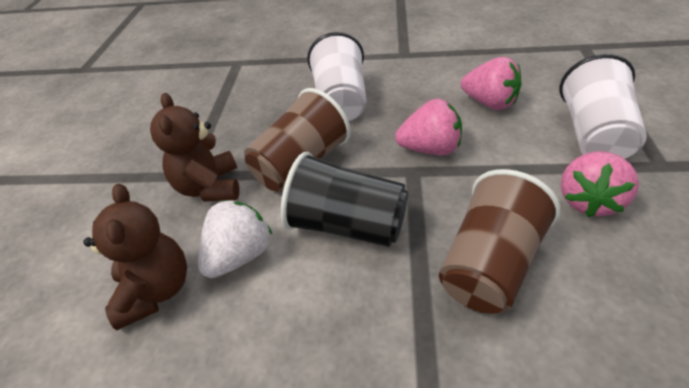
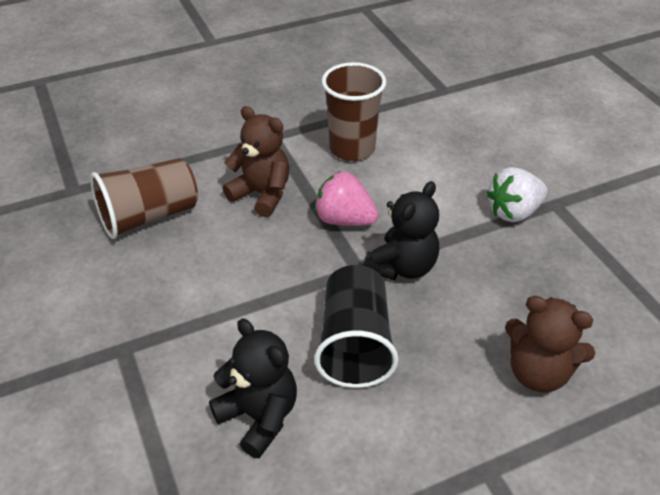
black teddy bear: none = 0 -> [209,318,297,458] [363,181,439,280] = 2
pink strawberry: [395,99,462,155] [461,57,522,110] [561,151,639,217] = 3 -> [315,171,379,226] = 1
white cup: [307,32,367,121] [559,54,647,159] = 2 -> none = 0

